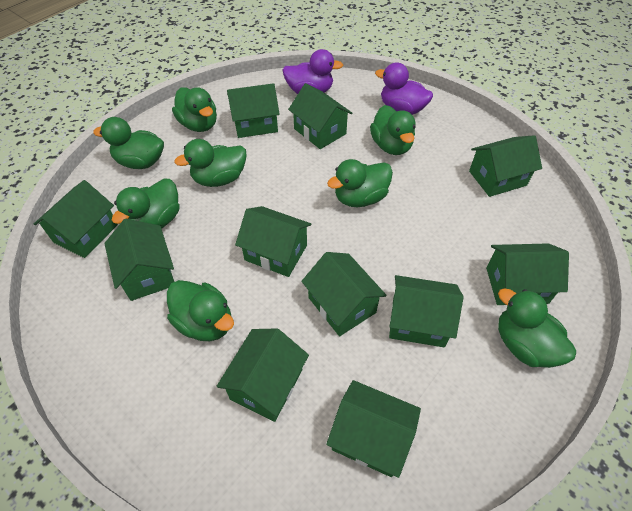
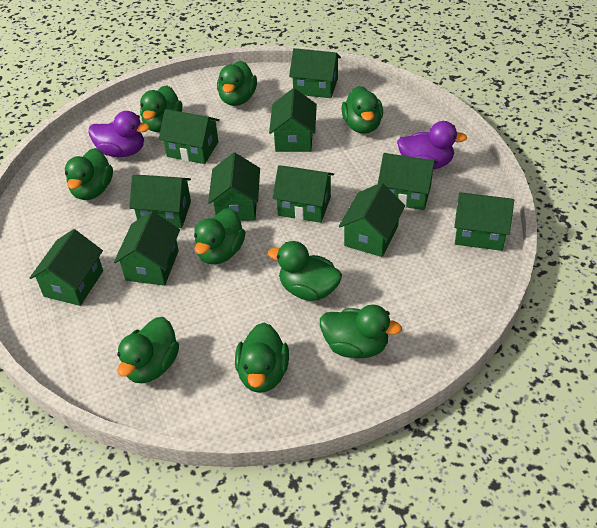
green duck: [93,117,164,169] [112,179,180,229] [167,280,234,341] [172,87,217,132] [174,139,247,187] [327,159,393,207] [370,105,416,155] [498,288,576,368] = 8 -> [65,148,113,200] [117,317,179,383] [140,85,182,132] [194,208,246,265] [217,61,257,106] [235,322,289,393] [268,241,342,301] [320,305,402,358] [341,86,383,134] = 9

